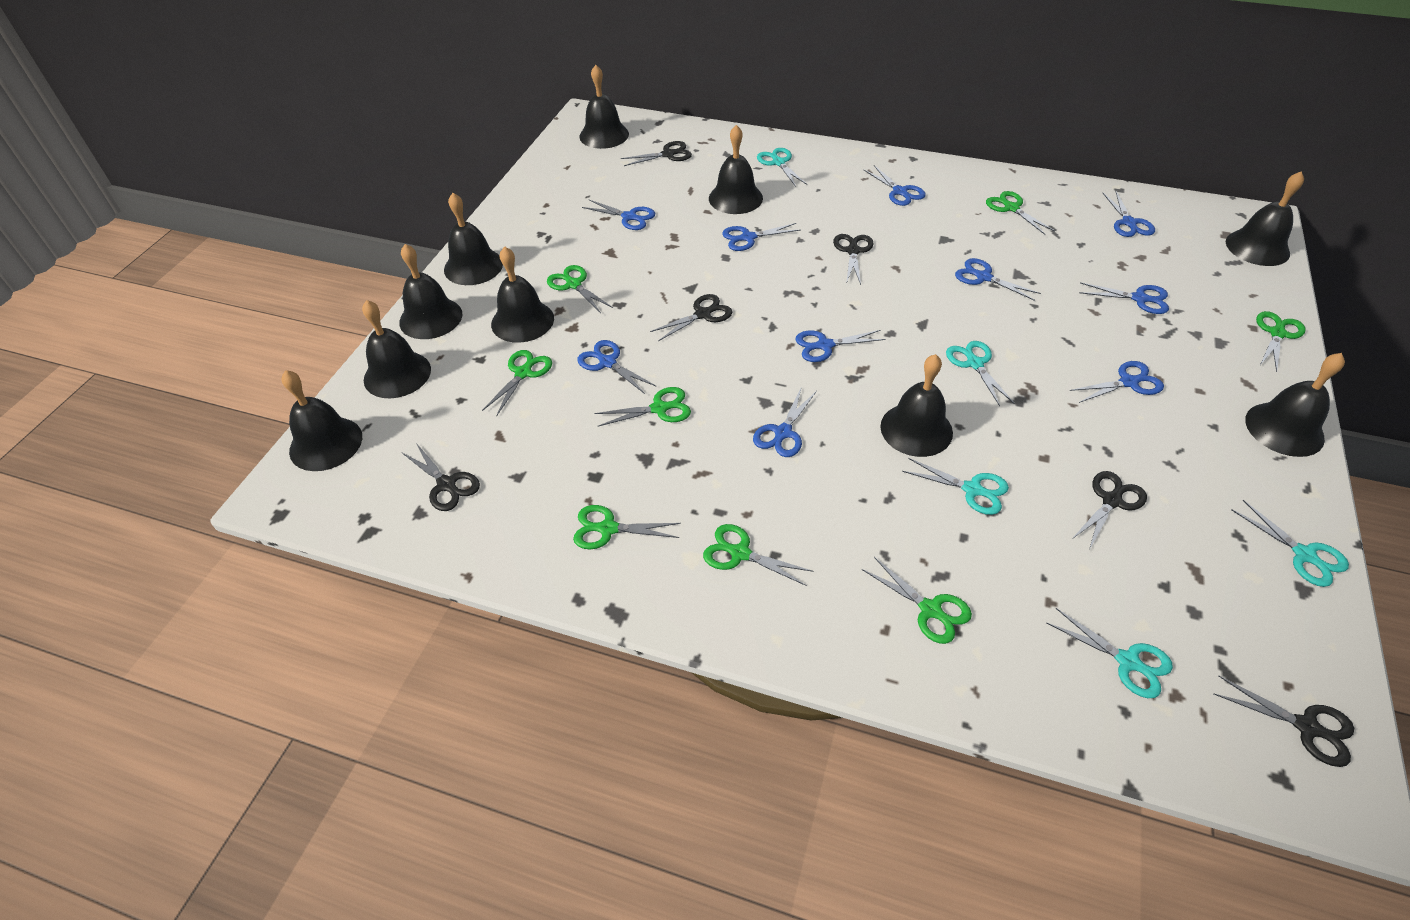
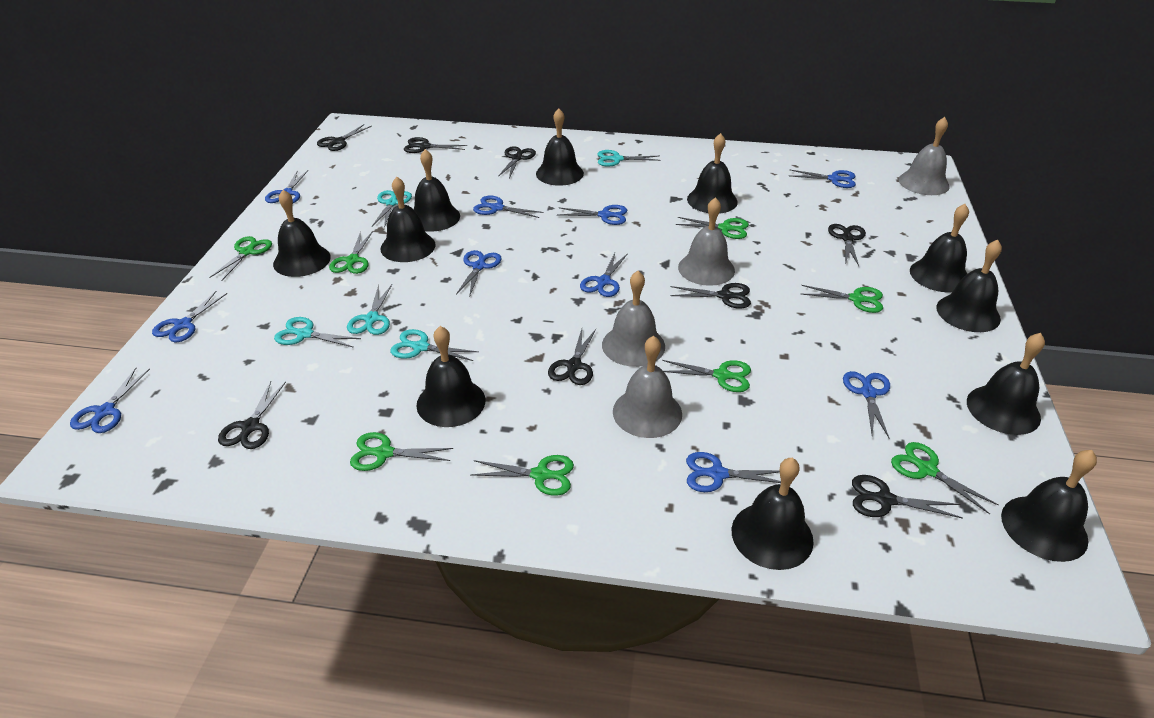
black bell: [281,370,362,471] [362,300,431,398] [399,244,462,339] [444,193,503,285] [491,246,554,343] [579,65,629,149] [709,125,763,214] [880,354,953,457] [1226,171,1304,266] [1245,353,1345,457] = 10 -> [273,190,331,277] [380,177,436,262] [413,149,460,232] [416,326,486,427] [536,108,584,186] [687,133,738,214] [732,457,814,570] [910,204,969,292] [936,240,1002,332] [967,333,1045,435] [1001,450,1097,562] = 11
black scissors: [401,443,480,511] [621,141,692,166] [650,294,732,341] [833,234,873,285] [1071,471,1147,550] [1214,675,1354,767] = 6 -> [218,381,286,449] [317,124,372,151] [404,137,467,153] [498,146,536,178] [548,328,597,385] [670,283,751,309] [828,224,866,266] [852,475,963,519] = 8
grey bell: none = 0 -> [602,271,665,367] [613,336,682,438] [678,197,735,286] [899,117,950,195] = 4

